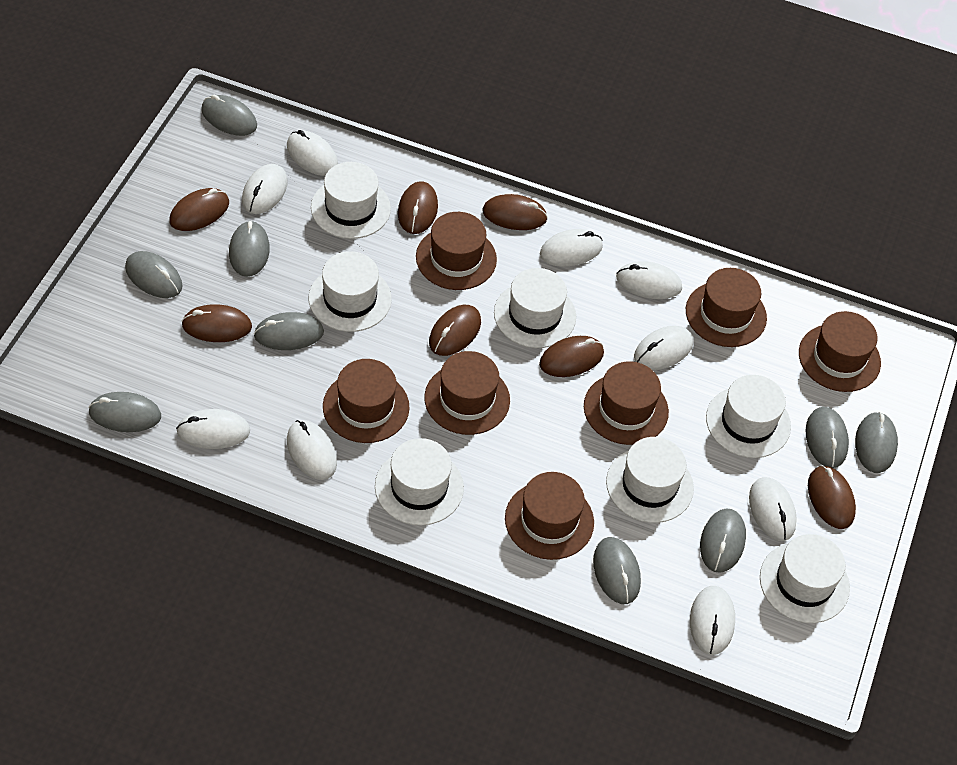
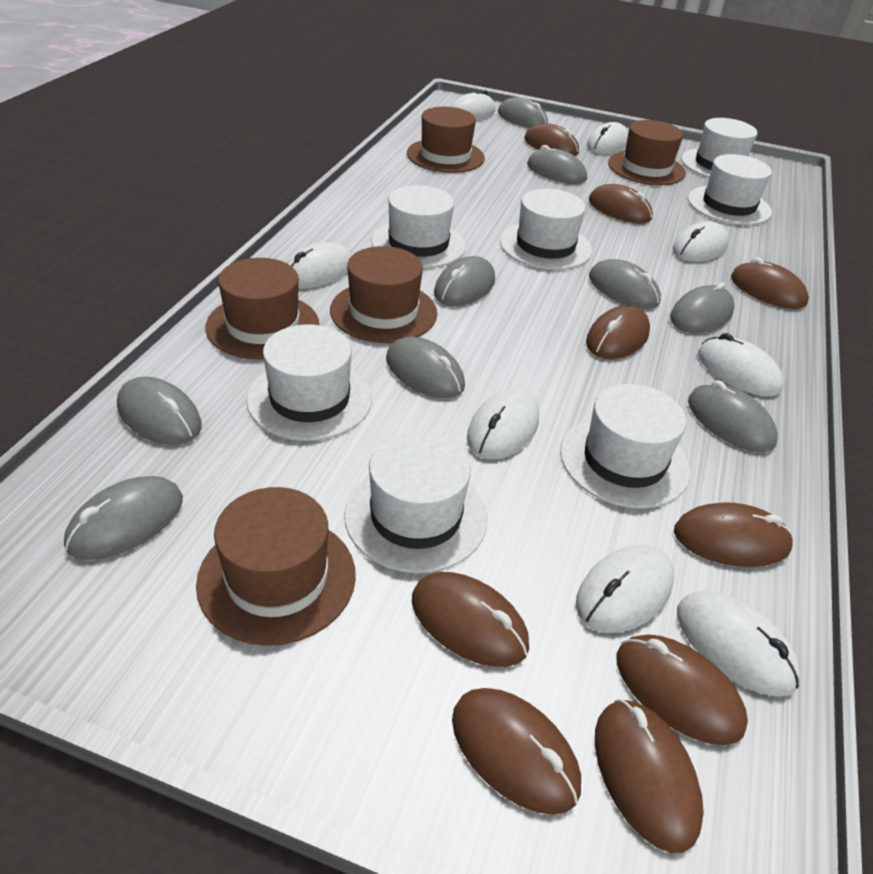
brown hat: [323,359,410,443] [416,212,497,290] [424,351,510,435] [505,472,594,560] [584,361,669,445] [686,268,767,347] [799,311,881,392] = 7 -> [196,487,356,646] [205,258,320,360] [330,246,437,343] [407,107,485,173] [608,120,686,185] = 5
brown mouse: [169,188,229,231] [181,304,252,342] [398,181,438,234] [429,305,481,356] [482,194,548,230] [539,336,604,377] [808,465,856,529] = 7 -> [412,572,529,667] [452,688,581,815] [524,123,579,156] [586,305,650,359] [589,184,653,224] [595,699,704,853] [616,635,748,745] [674,502,794,567] [731,257,809,309] = 9
white mouse: [176,409,250,449] [242,164,287,214] [287,130,338,176] [287,420,337,480] [540,229,603,267] [616,261,682,299] [634,326,693,370] [690,586,735,655] [749,477,797,541] = 9 -> [286,242,352,289] [451,90,496,121] [467,389,539,459] [576,545,674,633] [587,122,629,154] [672,221,729,262] [677,591,801,696] [698,333,784,396] = 8

